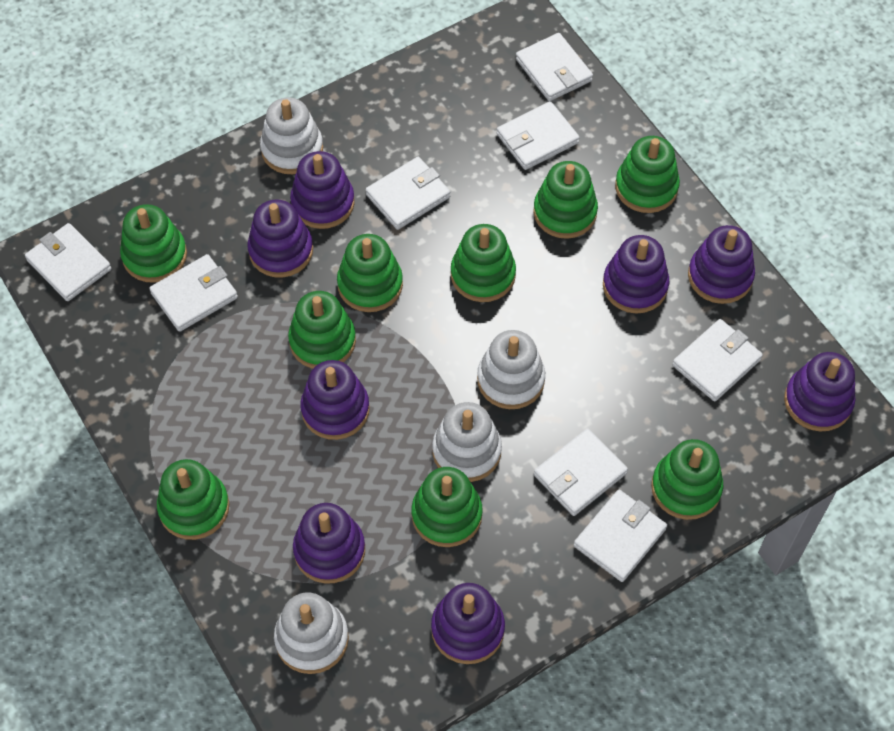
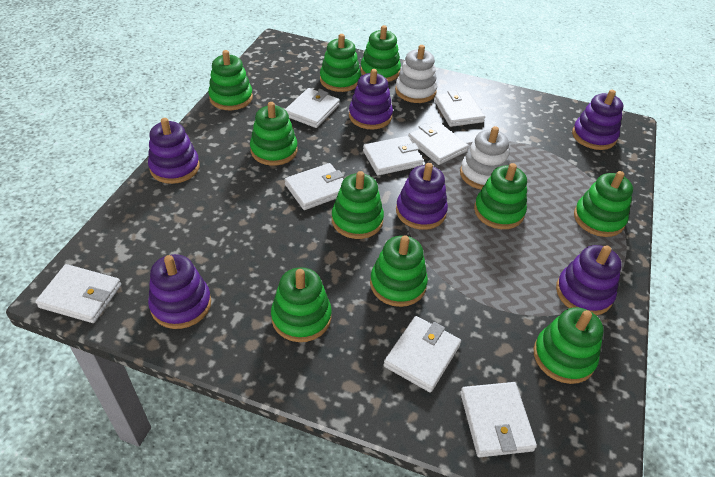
green stacking toy: [120,204,187,283] [157,459,229,540] [288,291,356,369] [337,234,403,312] [411,467,483,547] [451,224,516,302] [533,161,598,239] [615,136,680,213] [651,439,723,520] = 9 -> [208,50,253,110] [250,102,298,166] [271,267,332,342] [320,34,361,92] [332,171,384,239] [360,25,401,82] [370,236,428,307] [474,163,527,229] [534,307,604,384] [574,171,633,237] = 10
purple stacking toy: [247,199,313,278] [290,151,355,229] [293,503,365,584] [300,360,370,440] [431,583,505,664] [603,235,669,314] [688,225,755,304] [784,352,855,432] = 8 -> [148,118,200,184] [148,254,211,329] [349,69,393,130] [396,163,448,230] [556,245,622,315] [572,90,623,150] = 6
white stacking toy: [260,97,323,174] [274,593,349,674] [432,402,502,482] [477,330,545,409] = 4 -> [395,45,437,103] [460,126,509,190] = 2

